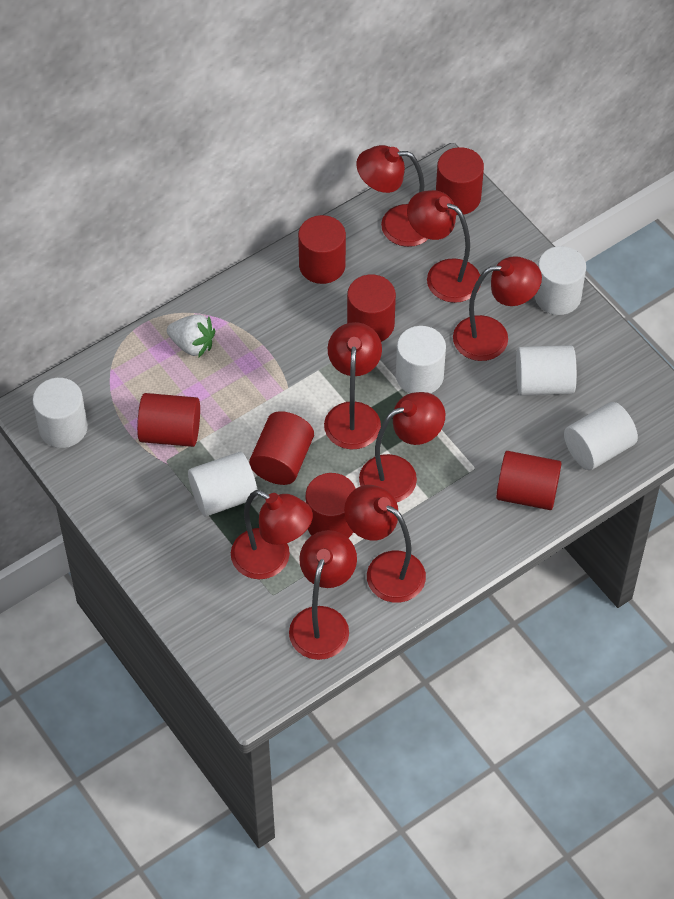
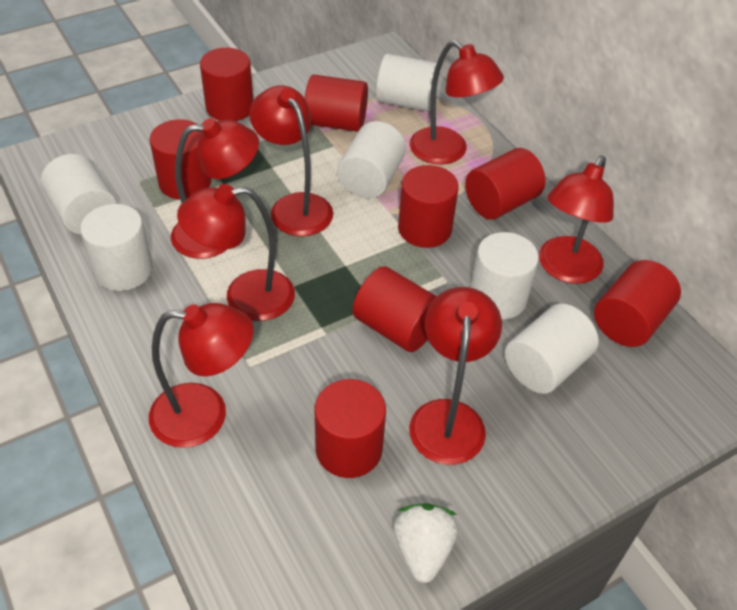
red cylinder: [137,393,200,447] [249,411,314,485] [298,215,346,284] [306,473,356,538] [347,274,396,342] [436,147,484,215] [496,451,562,510] = 7 -> [149,119,211,200] [200,48,253,121] [305,74,368,132] [315,379,386,478] [353,266,437,352] [398,165,459,248] [465,148,545,219] [594,260,681,347] = 8
red lamp: [231,490,313,579] [289,530,357,660] [324,322,382,449] [344,485,426,603] [356,145,428,247] [359,392,445,502] [407,190,481,303] [453,256,542,361] = 8 -> [149,303,253,448] [171,118,259,259] [177,184,295,321] [249,85,333,236] [409,287,502,465] [410,40,504,165] [539,156,614,284] = 7

